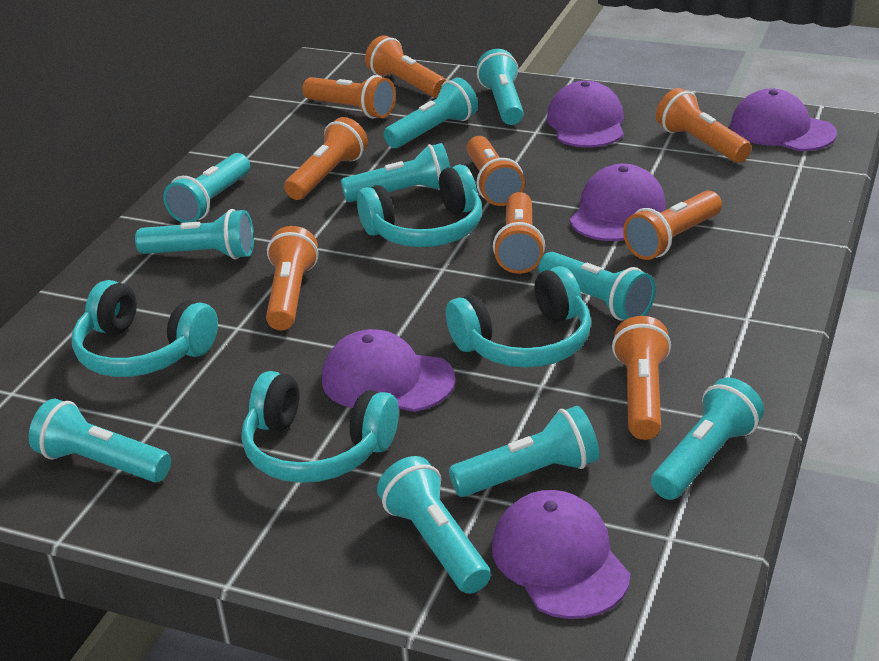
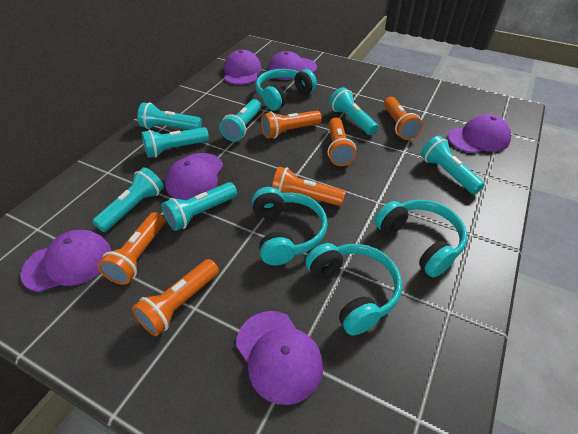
orange flashlight: [266,226,319,330] [284,117,368,200] [302,75,396,119] [365,35,446,98] [467,136,525,206] [493,192,545,274] [612,316,671,440] [623,191,722,260] [656,88,751,163] = 9 -> [98,212,165,285] [132,259,219,336] [261,111,322,139] [272,167,346,206] [328,118,356,166] [383,97,423,140] = 6
purple cap: [322,329,456,412] [492,490,630,619] [547,80,624,148] [570,164,666,241] [730,89,837,151] = 5 -> [20,230,111,292] [165,153,223,200] [224,50,261,85] [236,311,323,405] [268,51,317,80] [448,114,511,153] = 6
turquoise flashlight: [29,398,171,482] [135,209,254,259] [163,153,250,223] [341,143,451,202] [377,456,491,594] [384,78,478,148] [449,406,599,497] [477,49,524,125] [538,252,656,321] [651,377,764,500] = 10 -> [92,167,164,232] [137,102,202,130] [142,127,209,158] [162,182,237,231] [220,99,261,142] [329,87,378,135] [421,136,485,194] = 7

